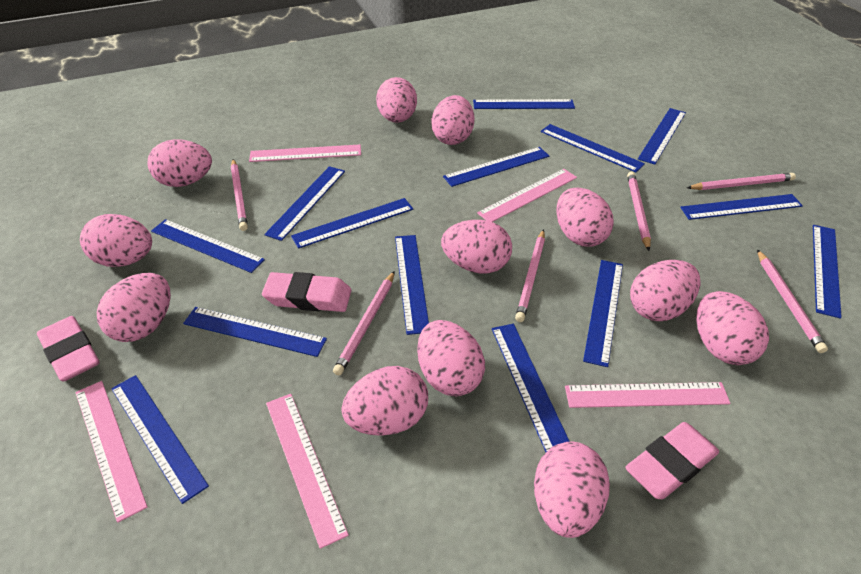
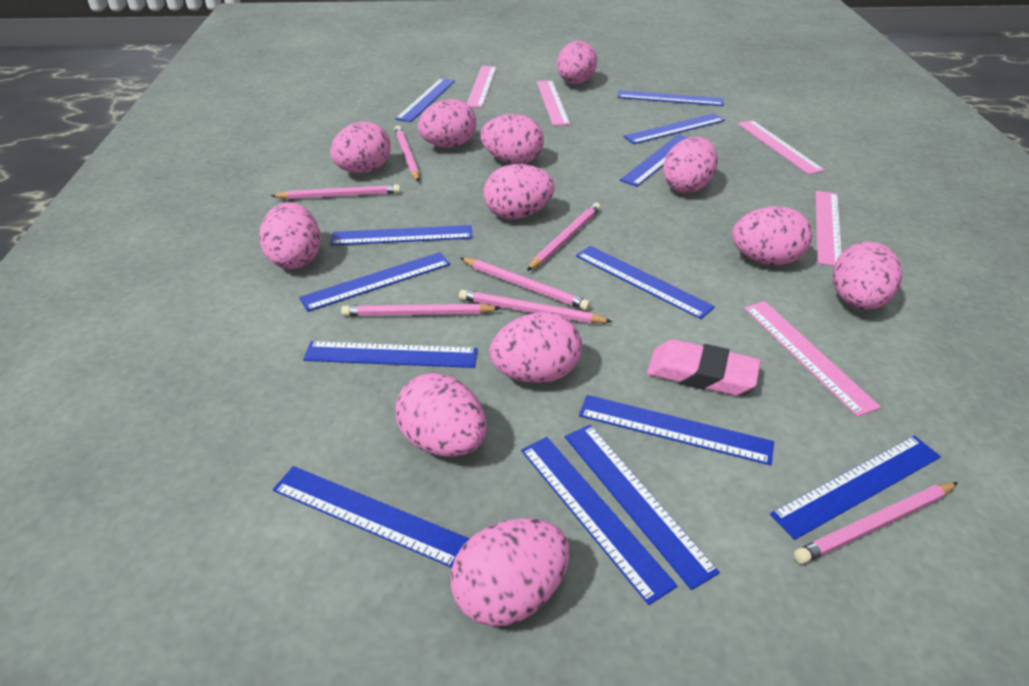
blue ruler: [111,375,209,504] [151,219,265,273] [183,307,327,357] [264,166,345,241] [291,198,413,249] [395,235,429,335] [443,147,549,187] [473,99,575,109] [492,324,570,452] [541,124,645,172] [583,260,623,367] [638,108,686,165] [680,194,803,220] [813,225,842,319] = 14 -> [273,466,470,568] [299,252,450,312] [303,341,478,368] [330,225,473,246] [395,78,455,122] [521,437,677,605] [565,425,720,590] [576,246,715,319] [579,395,774,465] [618,90,724,106] [620,135,688,187] [623,113,725,144] [770,436,941,540] = 13
pink eraser: [37,316,100,382] [262,272,351,312] [625,422,719,499] = 3 -> [647,339,760,395] = 1
pink pencil: [231,159,248,231] [333,271,395,375] [515,229,545,322] [627,172,651,251] [687,173,796,190] [757,249,828,353] = 6 -> [271,184,401,199] [341,304,501,316] [394,126,420,182] [459,290,613,323] [460,258,591,310] [527,203,601,271] [794,482,958,564] = 7

